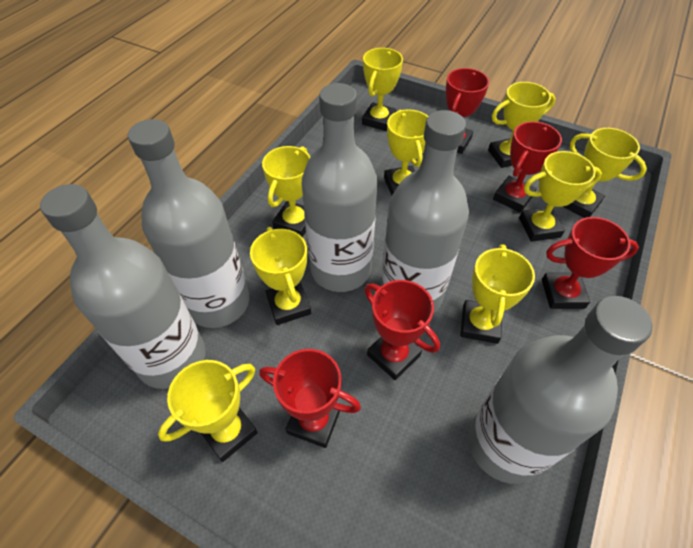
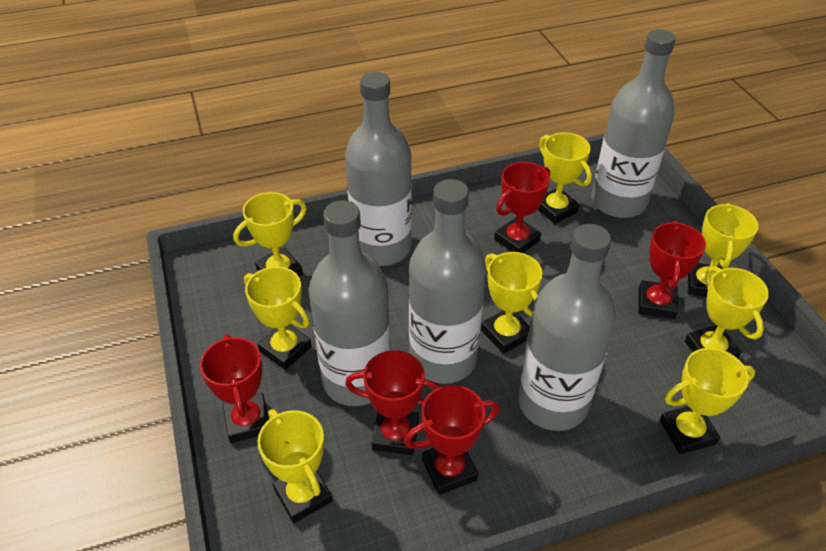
yellow trophy: [158,360,258,462] [250,227,311,325] [262,146,310,237] [362,48,403,131] [384,109,428,196] [460,244,535,344] [488,82,556,168] [519,151,602,242] [562,128,647,218] = 9 -> [233,192,307,276] [244,266,312,370] [258,409,332,523] [481,252,543,354] [537,132,592,224] [660,348,755,454] [685,266,769,359] [688,203,759,297] = 8

